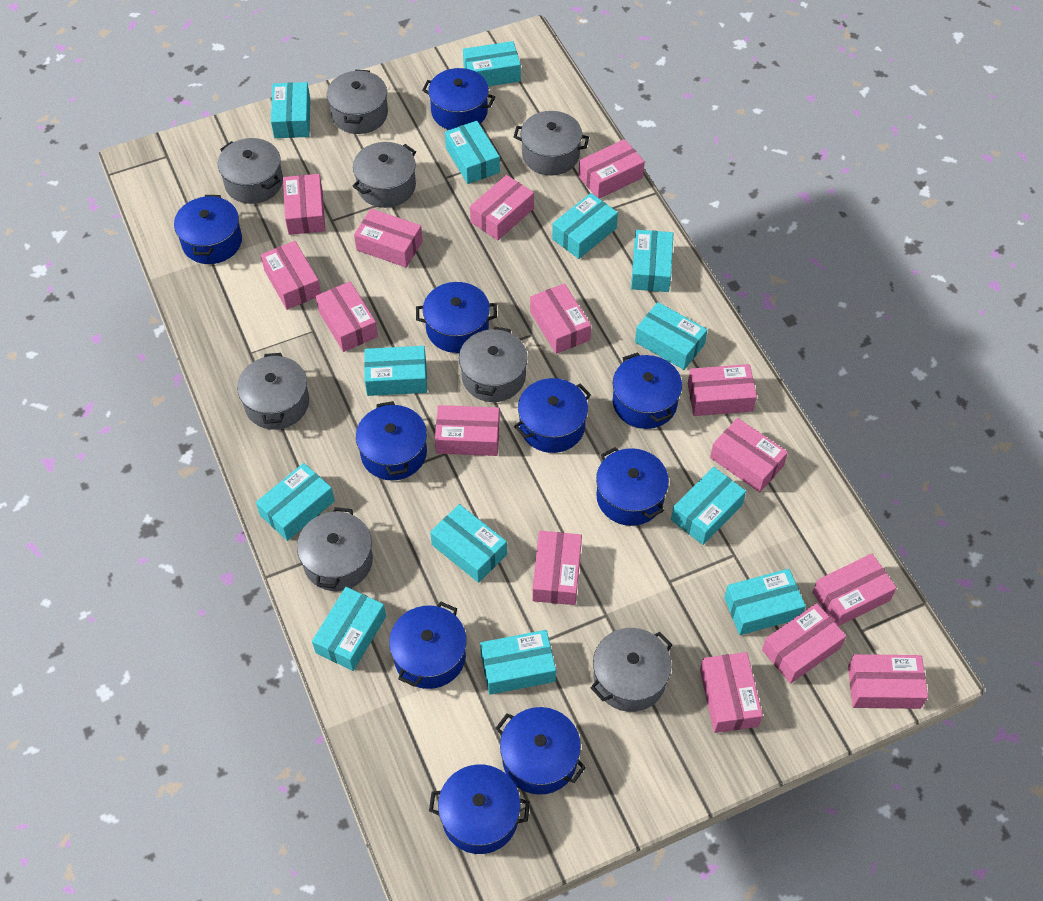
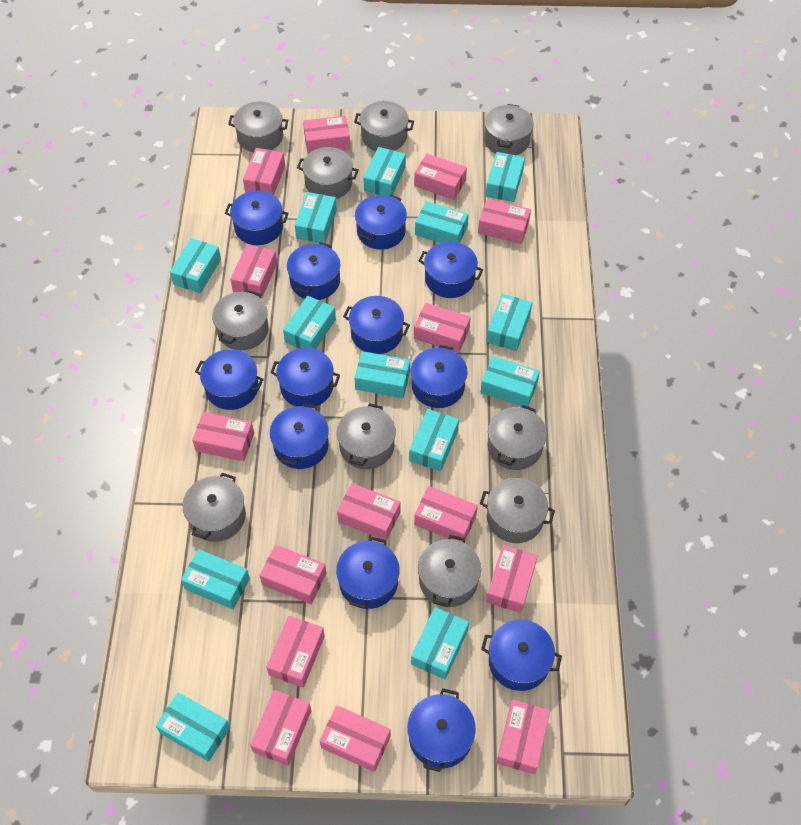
blue pot: [174,195,242,264] [356,401,427,481] [389,602,467,689] [416,282,497,353] [422,68,495,130] [429,765,530,854] [496,707,586,795] [514,378,591,453] [596,447,669,526] [613,352,682,429] = 10 -> [195,349,264,410] [225,191,289,245] [270,348,340,407] [270,403,329,469] [287,242,340,300] [336,537,400,609] [343,296,410,354] [355,194,407,250] [407,688,476,772] [410,345,468,408] [418,241,483,298] [481,620,562,691] = 12
grey pot: [218,138,283,204] [237,353,309,430] [297,507,373,591] [327,70,388,134] [352,142,416,208] [459,326,528,402] [514,111,589,176] [590,628,672,712] = 8 -> [183,473,246,542] [212,290,269,350] [228,102,288,152] [297,147,359,199] [337,403,396,469] [354,101,414,151] [418,535,481,607] [480,478,555,543] [484,104,534,155] [487,405,547,470] = 10

